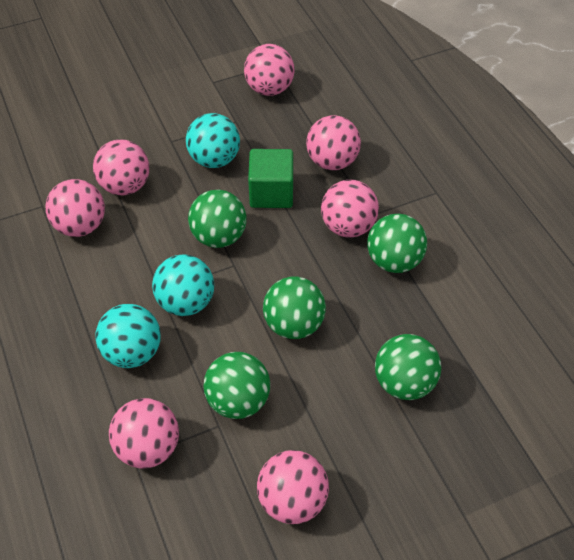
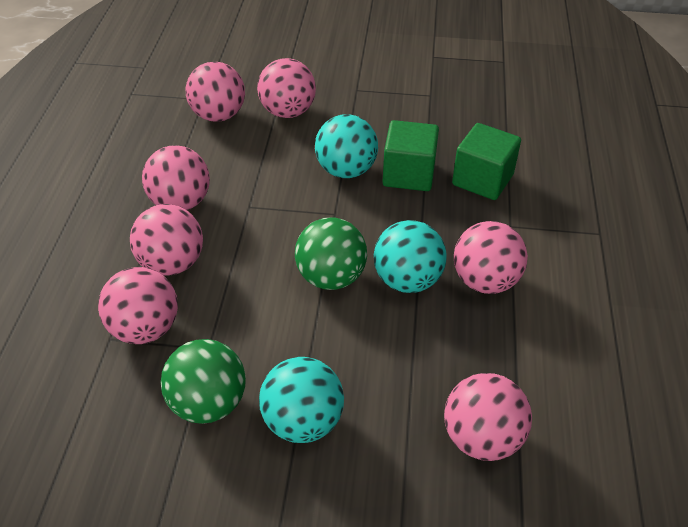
green ball: [188,190,247,248] [203,352,270,419] [263,277,326,339] [367,214,427,273] [375,334,441,400] = 5 -> [161,339,246,424] [295,217,367,290] = 2
green cube: [248,149,293,208] = 1 -> [382,120,439,191] [452,123,521,200] = 2

